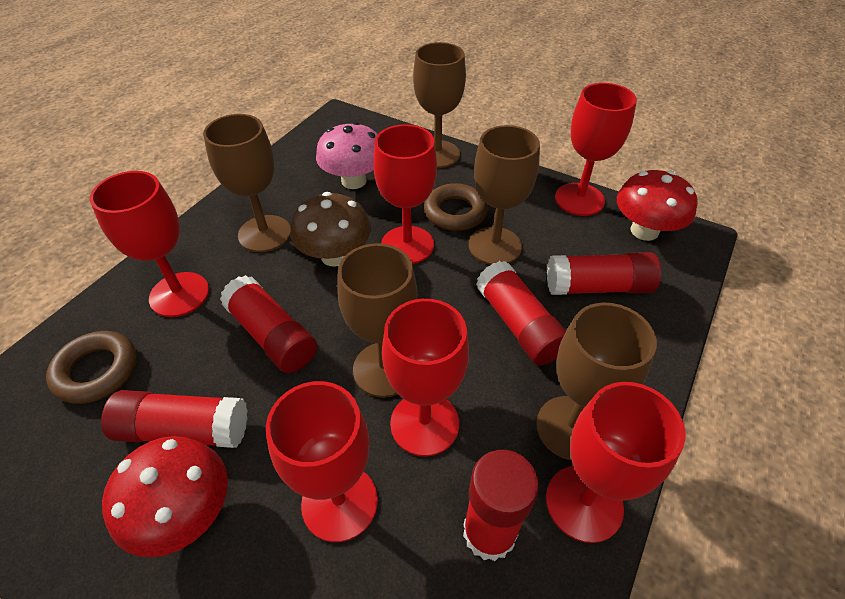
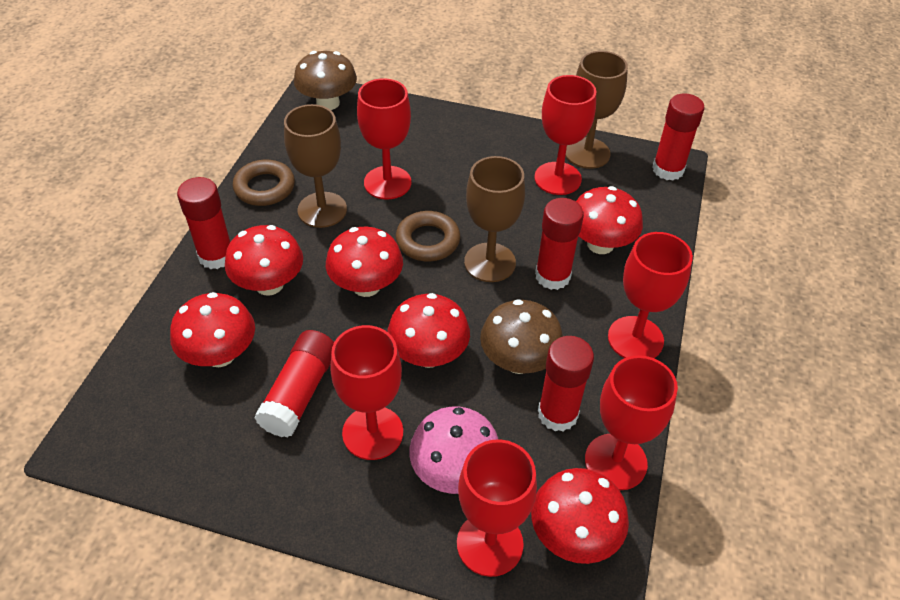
brown goblet: [203,114,291,252] [337,243,418,397] [413,42,466,168] [469,125,540,265] [536,303,657,460] = 5 -> [284,104,347,228] [464,156,525,282] [566,51,628,169] = 3
brown mushroom: [290,192,371,267] = 1 -> [294,51,357,110] [480,299,563,374] = 2
red mushroom: [102,436,228,557] [617,170,698,241] = 2 -> [170,292,255,367] [225,225,303,296] [326,227,403,297] [388,293,470,368] [531,468,629,564] [576,186,643,254] = 6

